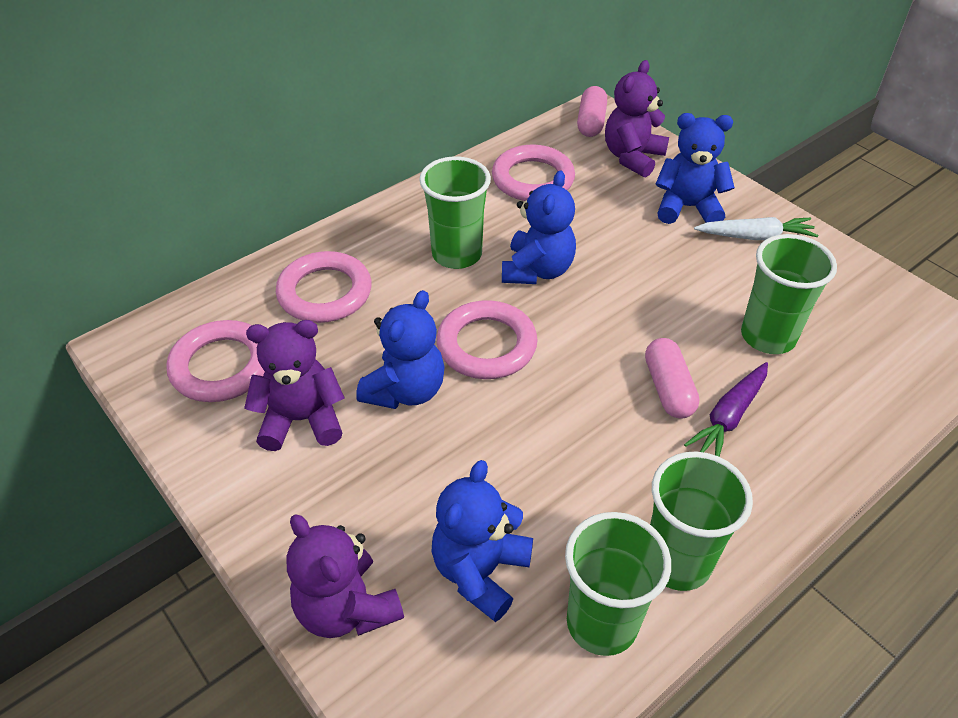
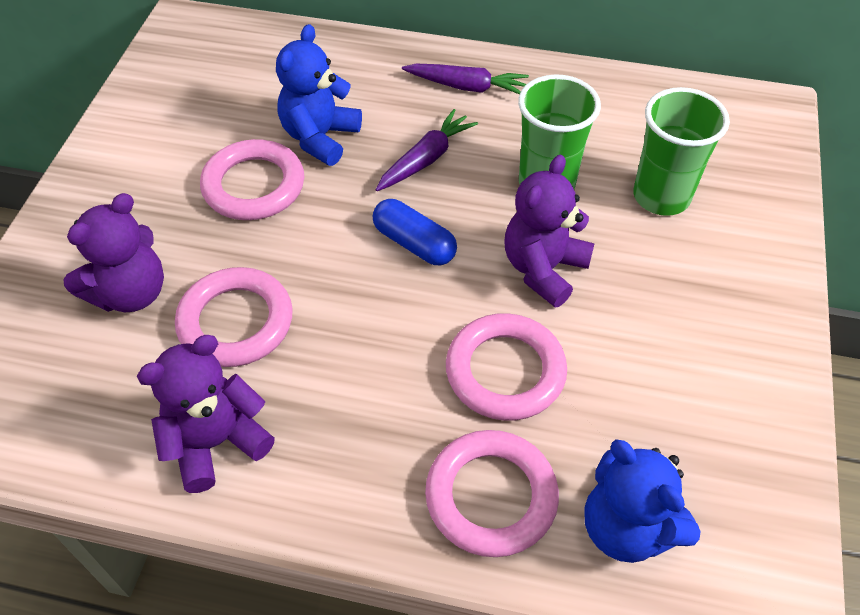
blue capsule: none = 0 -> [373,199,457,265] = 1
blue teddy bear: [356,290,445,409] [432,460,533,622] [502,170,576,284] [655,113,735,224] = 4 -> [276,24,362,166] [584,439,701,563] = 2
green cup: [419,156,491,269] [565,512,671,656] [650,452,753,591] [741,234,837,354] = 4 -> [518,74,601,189] [633,87,730,216] = 2
pink capsule: [577,86,607,137] [645,338,699,419] = 2 -> none = 0
purple carrot: [684,362,768,457] = 1 -> [375,109,478,191] [402,63,529,95] = 2
white carrot: [694,217,818,240] = 1 -> none = 0

